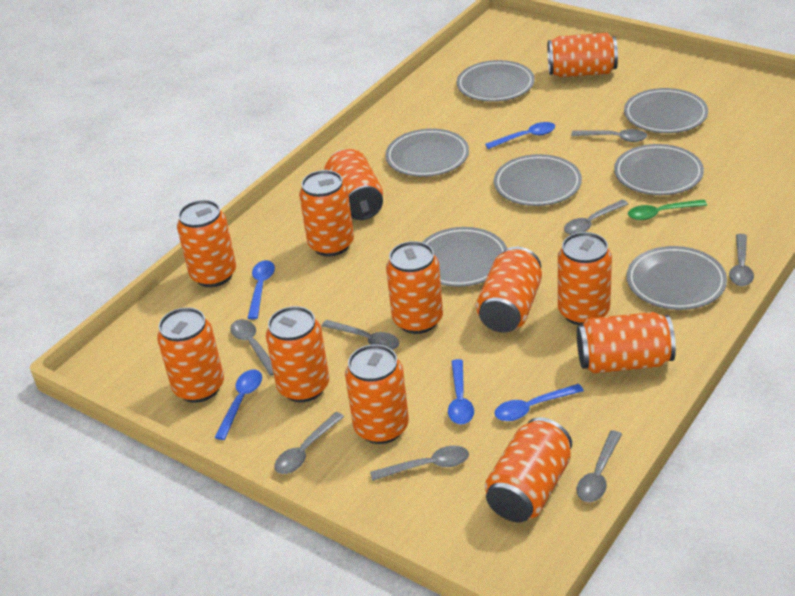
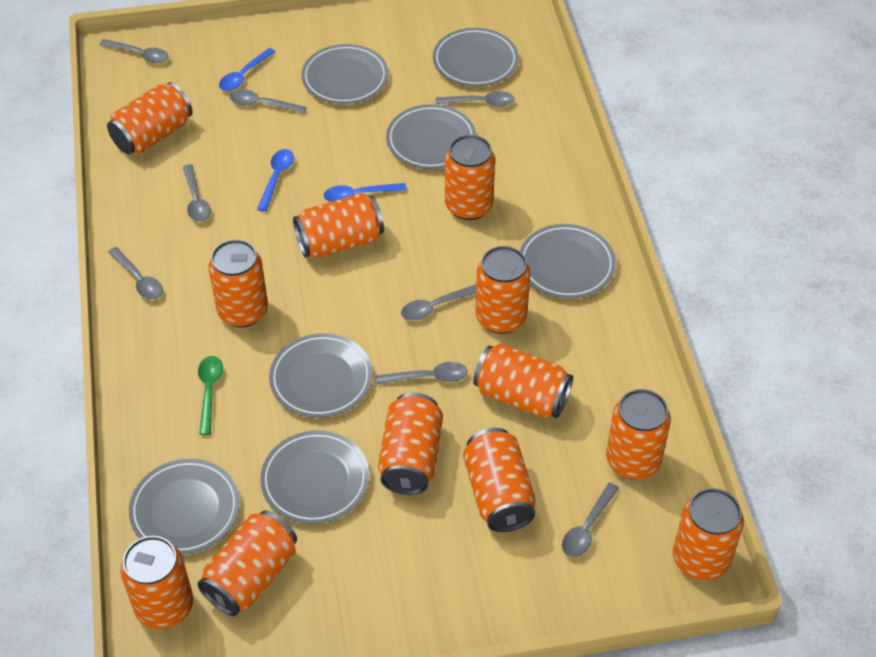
blue spoon: [214,370,262,440] [248,260,275,319] [448,359,474,424] [485,122,555,149] [494,384,584,421] = 5 -> [219,48,275,91] [257,149,294,212] [324,183,407,202] = 3

